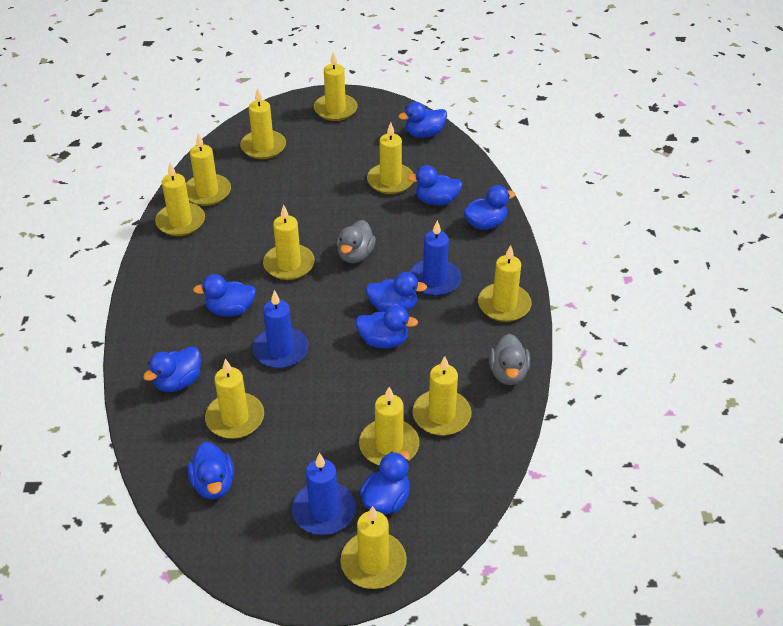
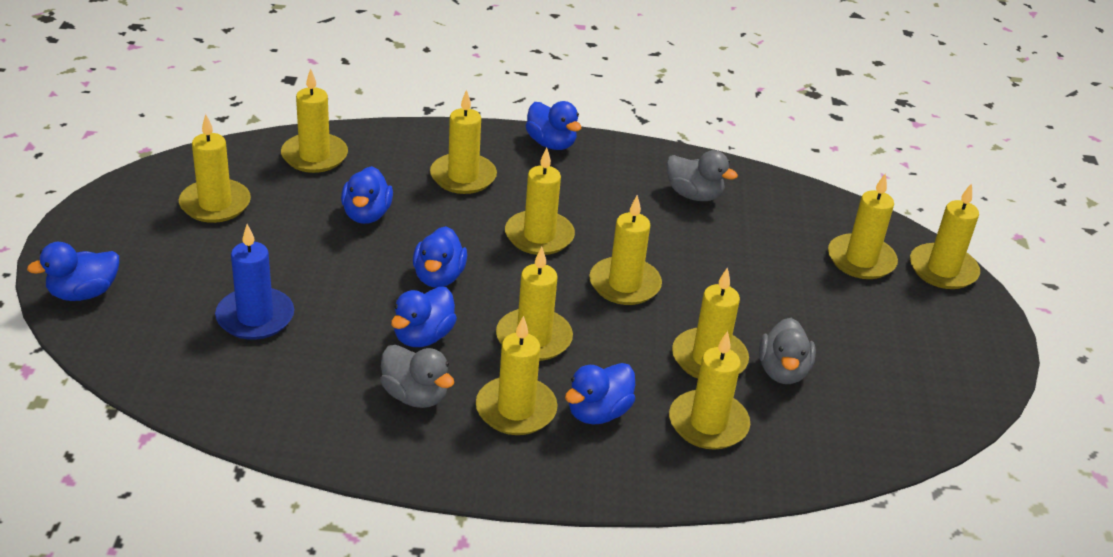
blue candle: [253,290,308,368] [292,453,356,535] [409,220,461,296] = 3 -> [215,224,294,340] = 1
blue duck: [143,346,201,392] [188,442,234,499] [193,274,256,317] [356,306,418,348] [360,451,410,515] [366,272,427,312] [398,102,447,138] [407,165,463,206] [463,185,515,230] = 9 -> [27,242,119,301] [341,166,393,224] [391,287,457,347] [413,226,467,288] [526,101,581,150] [565,363,635,424] = 6
grey duck: [337,220,376,263] [489,334,530,385] = 2 -> [380,345,454,408] [666,150,738,201] [759,318,816,384] = 3

